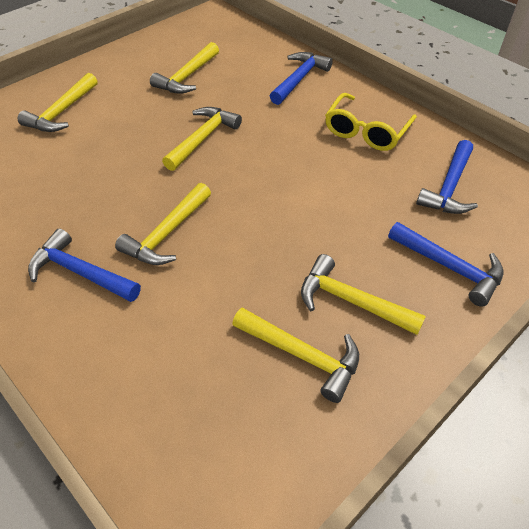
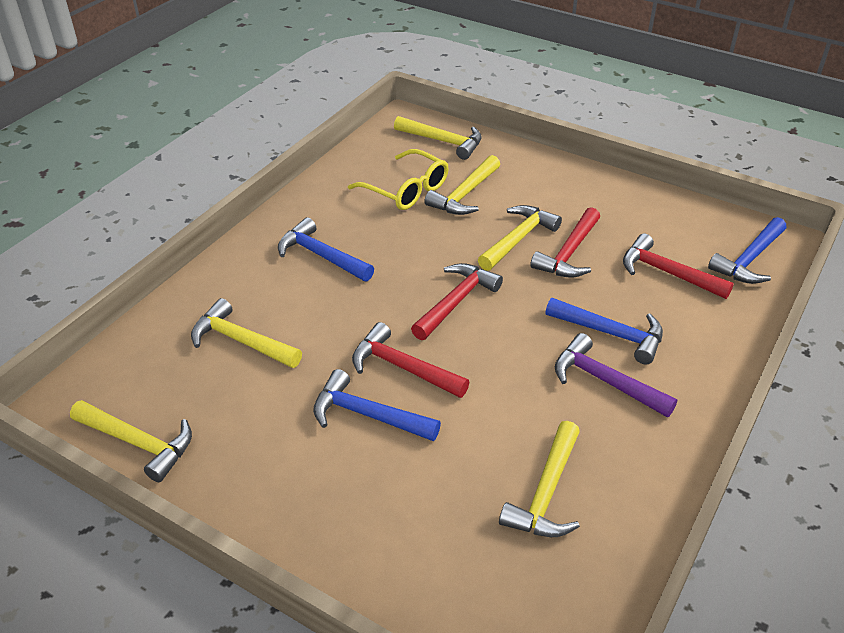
purple hammer: none = 0 -> [555,333,677,417] = 1
red hammer: none = 0 -> [352,322,469,398] [411,263,503,340] [530,207,600,277] [623,234,734,299] = 4

